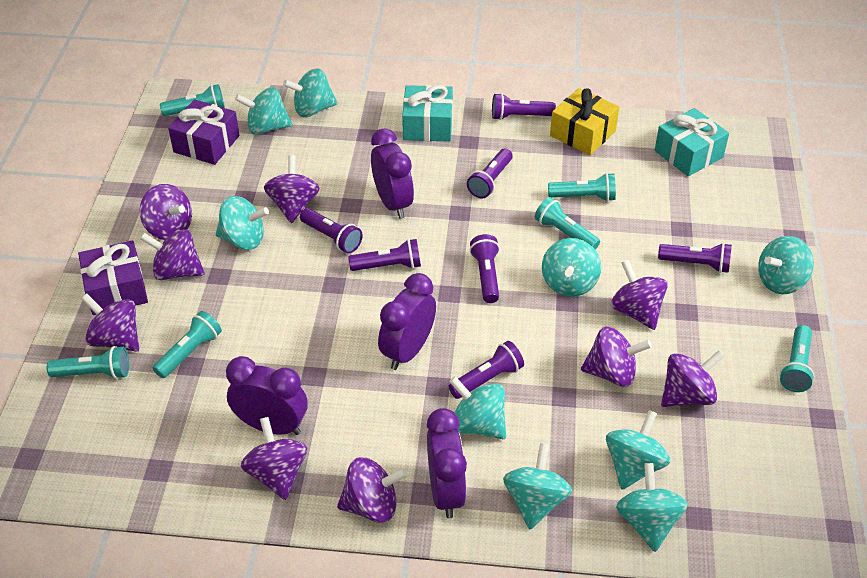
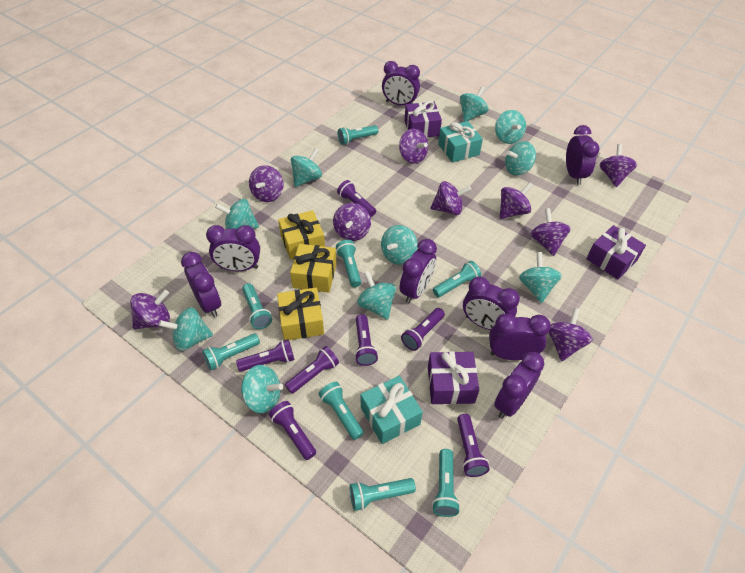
purple clock: [226,356,307,435] [371,128,414,219] [378,273,436,370] [427,408,467,518] = 4 -> [181,252,221,317] [206,225,260,271] [382,61,420,106] [400,239,437,303] [463,277,520,330] [489,313,551,360] [494,352,544,419] [566,125,599,185] = 8
purple gift: [78,240,148,315] [168,99,240,165] = 2 -> [405,101,442,138] [428,351,479,404] [586,225,646,279] = 3
turquoise flashlight: [47,346,129,379] [153,311,222,378] [160,84,225,116] [535,197,600,250] [548,173,616,202] [780,325,815,392] = 6 -> [202,333,260,370] [242,283,272,329] [318,382,364,440] [336,240,361,287] [338,125,378,145] [350,478,416,511] [432,449,460,517] [433,261,481,297] = 8
turquoise spinning top: [216,196,269,250] [235,87,292,135] [283,68,338,117] [449,376,506,439] [503,443,572,529] [542,238,601,297] [606,410,670,490] [616,463,688,552] [758,236,814,294] = 9 -> [159,307,213,351] [215,199,259,229] [241,365,283,413] [291,148,322,187] [357,271,396,320] [381,225,418,265] [460,86,488,122] [495,110,526,144] [505,141,536,176] [519,252,562,303] = 10
yellow gift: [550,88,619,155] = 1 -> [277,287,324,340] [278,210,325,260] [290,244,337,293] = 3

